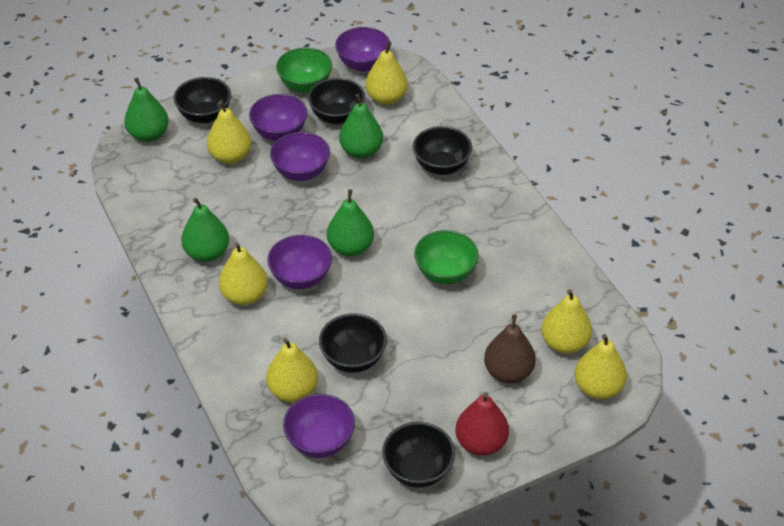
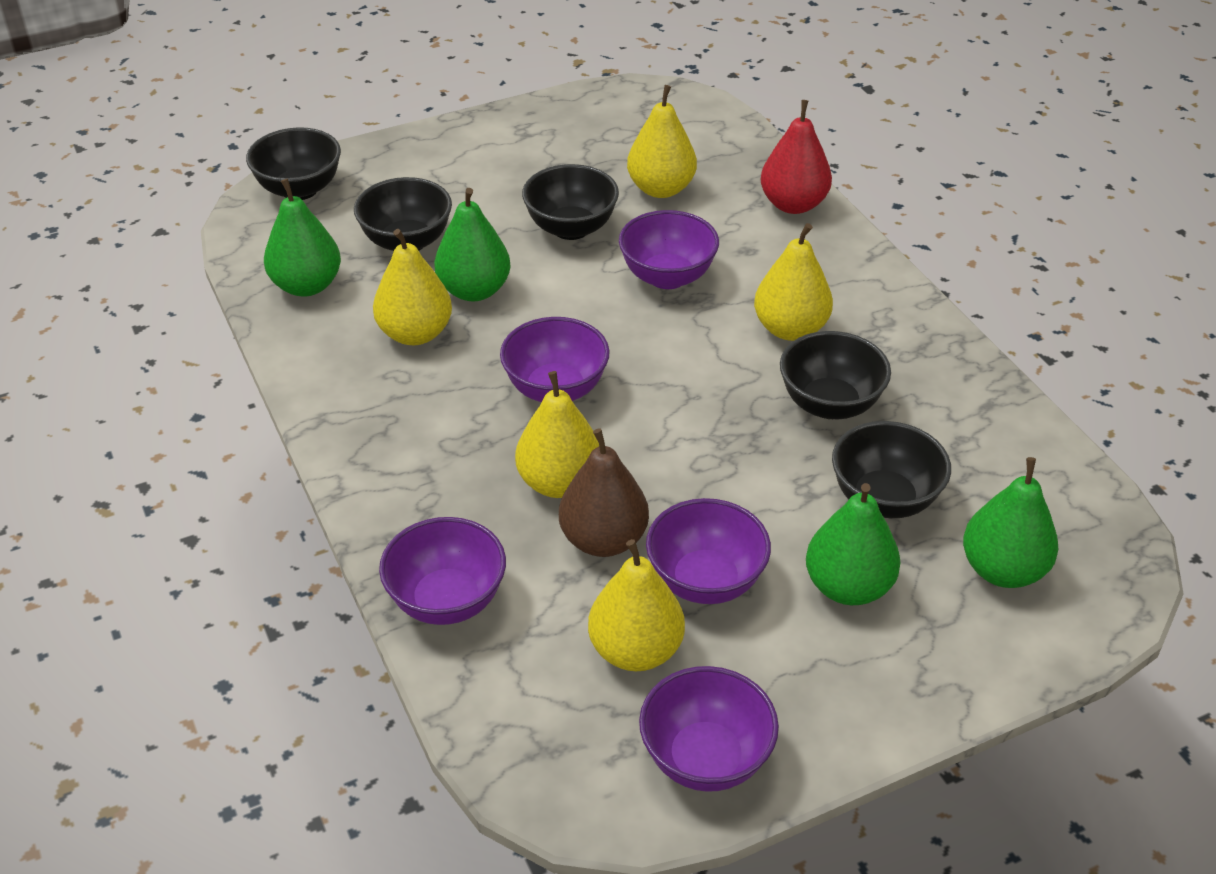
green bowl: [276,48,332,93] [414,230,479,284] = 2 -> none = 0
yellow pear: [207,101,251,164] [219,242,268,305] [266,338,318,402] [365,41,408,105] [541,289,592,354] [574,334,627,399] = 6 -> [373,229,452,345] [515,371,599,498] [588,539,685,671] [627,85,697,198] [754,223,833,341] = 5

